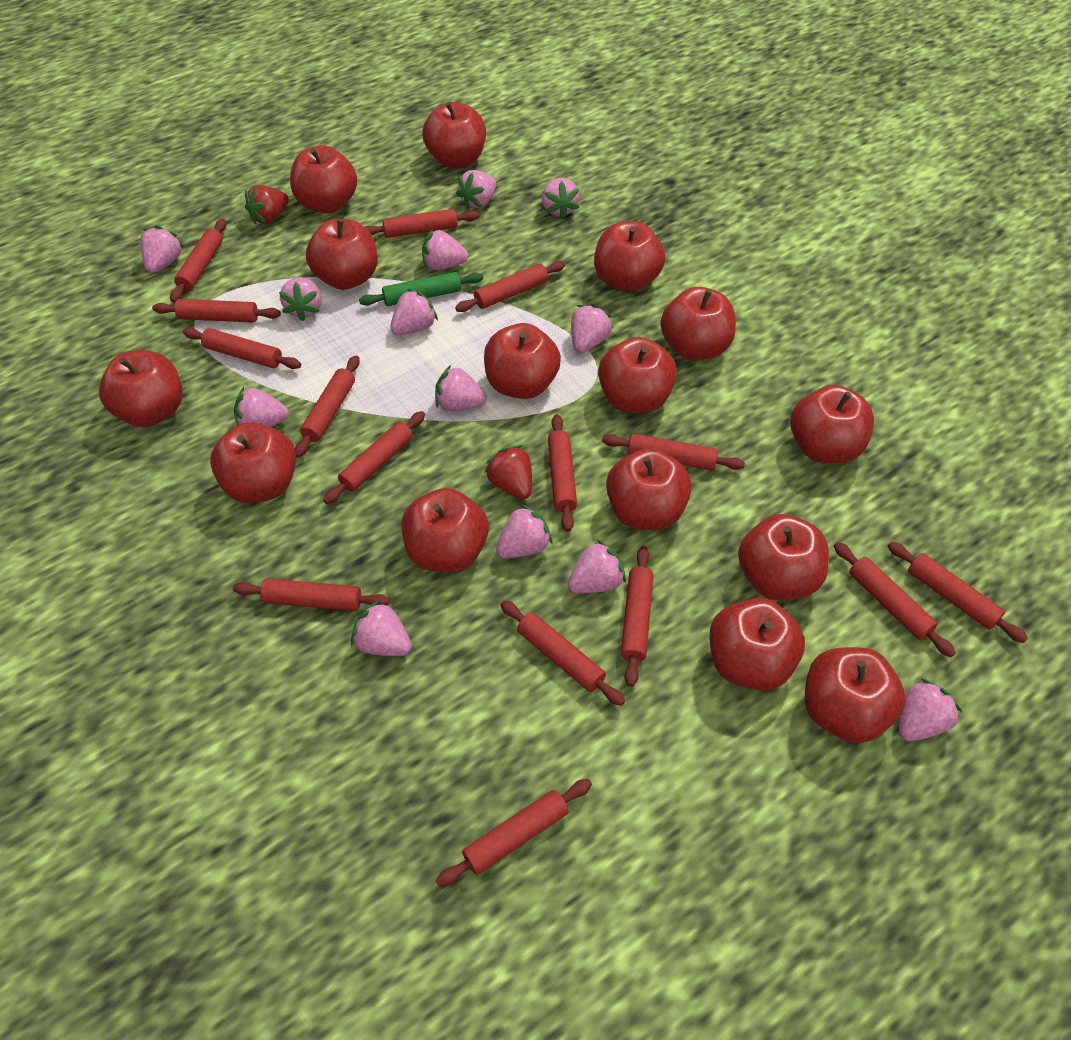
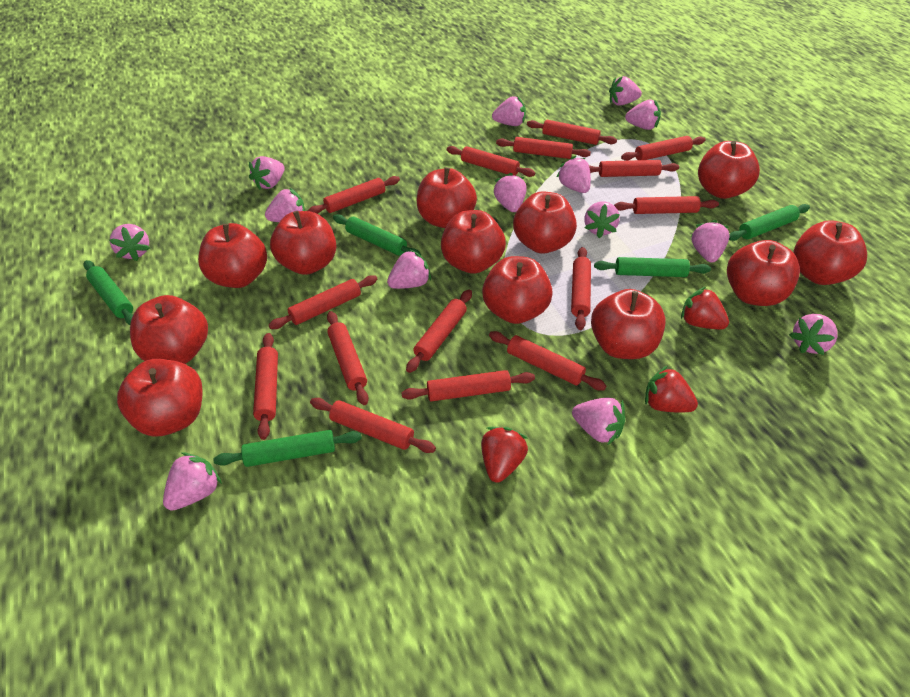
green rolling pin: [359,272,483,306] = 1 -> [83,260,133,325] [213,430,362,467] [333,214,421,256] [594,257,711,277] [729,204,810,241] = 5
pink strawberry: [140,226,184,273] [234,387,289,427] [279,277,322,321] [351,600,412,656] [390,289,438,335] [422,229,468,270] [435,365,487,411] [456,170,496,209] [496,504,552,559] [542,178,579,219] [568,540,626,594] [571,304,613,353] [898,678,963,741] = 13 -> [109,224,150,261] [163,452,222,511] [249,156,285,190] [265,188,305,222] [387,249,431,289] [492,96,526,126] [493,173,526,212] [557,156,591,193] [572,398,625,445] [585,201,620,238] [609,76,642,106] [625,100,661,130] [691,220,730,263] [789,314,838,355] = 14
red apple: [99,350,183,427] [210,422,296,503] [290,145,357,213] [306,219,378,290] [402,488,489,572] [423,102,486,168] [484,323,561,399] [594,221,665,292] [598,337,677,413] [606,448,692,530] [660,287,736,361] [709,598,805,691] [738,514,829,600] [790,385,874,463] [805,647,906,743] = 15 -> [117,359,203,436] [130,295,208,364] [198,223,267,288] [270,211,336,275] [416,167,477,228] [441,210,506,274] [482,256,553,324] [513,191,577,254] [591,289,666,359] [698,141,760,199] [727,240,800,306] [793,220,867,285] = 12
red strawberry: [245,185,289,224] [484,445,532,499] = 2 -> [481,427,528,482] [645,366,698,412] [681,287,729,329] = 3

